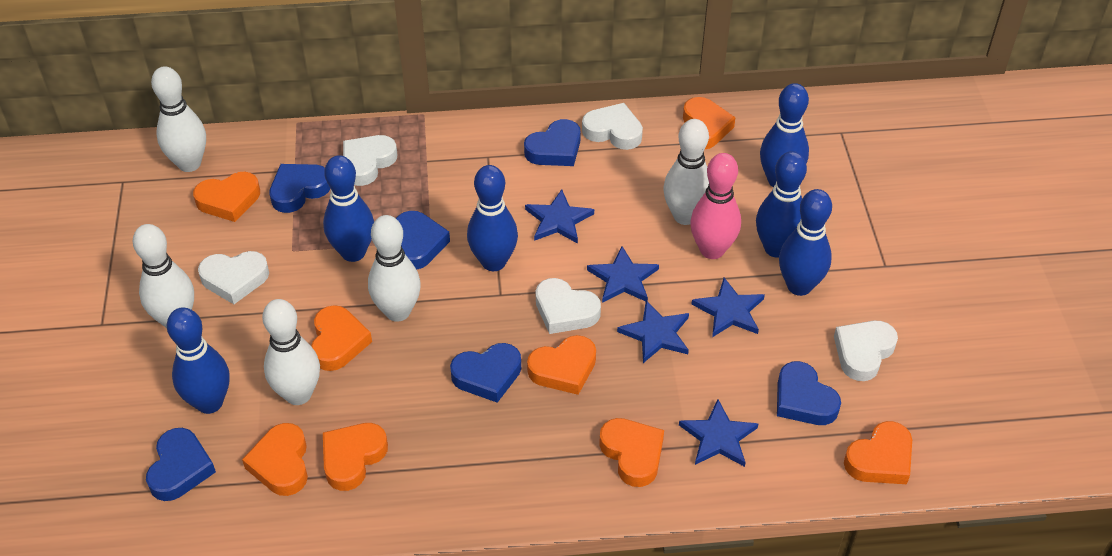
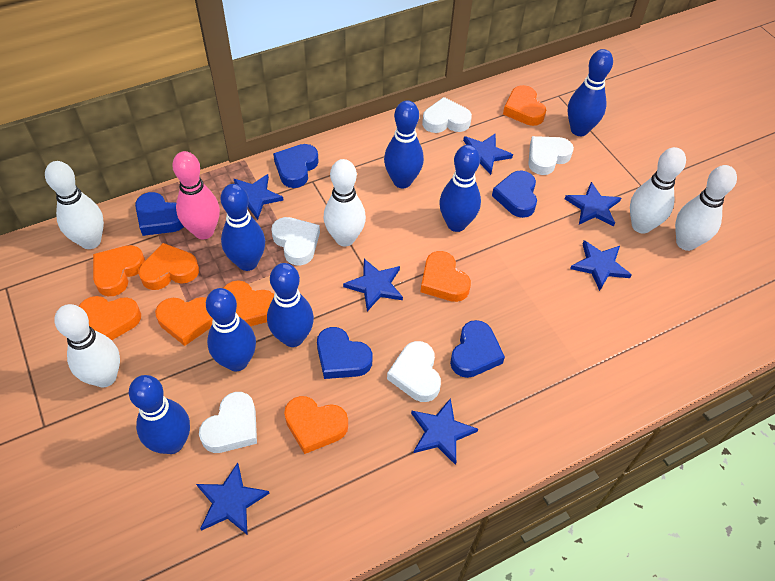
blue bowling pin: [167,307,230,414] [323,155,374,262] [467,165,518,271] [756,151,807,258] [760,83,809,187] [779,189,832,296] = 6 -> [129,375,190,454] [206,288,256,372] [221,184,265,271] [267,263,314,347] [384,101,424,188] [439,145,481,232] [567,49,613,136] = 7
blue heart: [146,428,216,501] [269,164,331,213] [396,211,450,270] [450,343,521,403] [524,119,581,166] [777,361,841,425] = 6 -> [135,192,184,236] [273,144,319,188] [317,327,373,379] [450,320,505,378] [492,170,537,218] = 5
blue star: [525,189,594,244] [587,246,659,303] [617,301,689,363] [679,400,758,467] [691,278,765,337] = 5 -> [196,463,270,534] [234,174,283,220] [343,259,403,311] [411,398,478,465] [463,133,513,175] [565,182,621,226] [570,240,632,291] = 7

